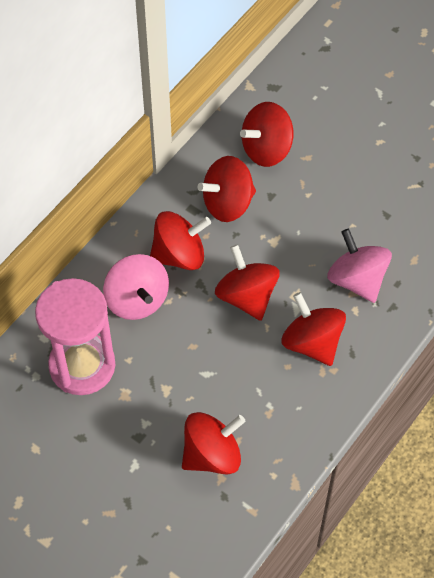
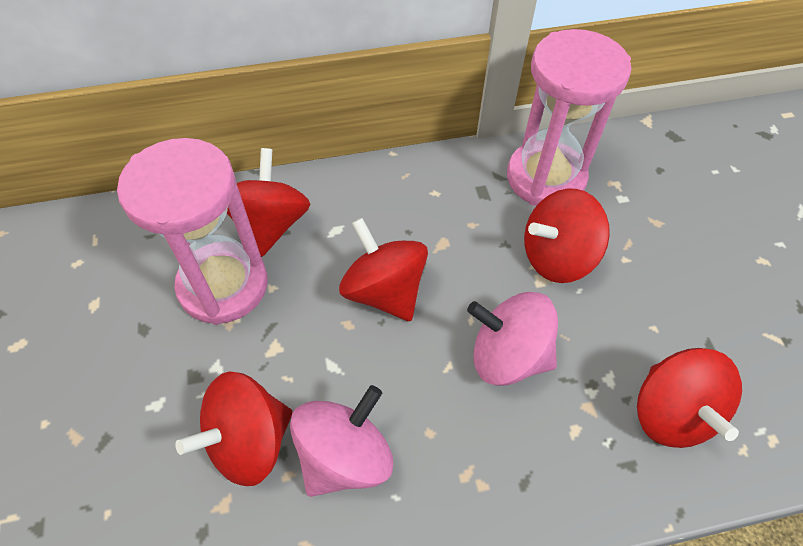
pink hourglass: [35,278,115,395] = 1 -> [117,138,268,325] [507,29,632,206] = 2
red spinning top: [150,211,211,270] [182,412,245,475] [198,156,256,222] [215,244,280,321] [240,102,293,167] [281,292,346,366] = 6 -> [175,371,293,486] [227,148,310,257] [339,218,428,321] [524,188,610,283] [637,348,742,448] = 5

